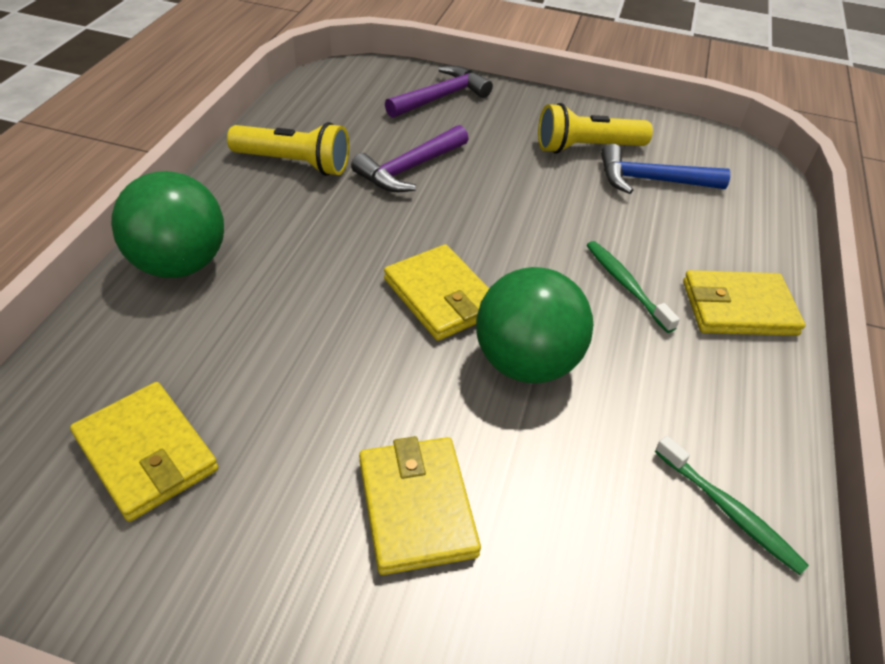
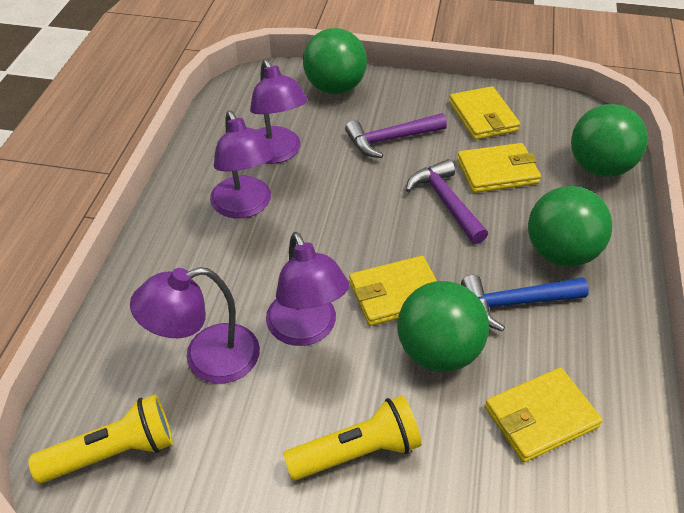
green ball: [111,171,224,278] [476,267,593,383] = 2 -> [303,28,367,94] [397,281,489,372] [528,186,612,267] [571,104,648,177] = 4
green toothbrush: [587,241,680,333] [655,436,809,575] = 2 -> none = 0
purple lamp: none = 0 -> [130,267,260,383] [210,110,276,218] [250,59,308,164] [266,232,349,346] = 4

